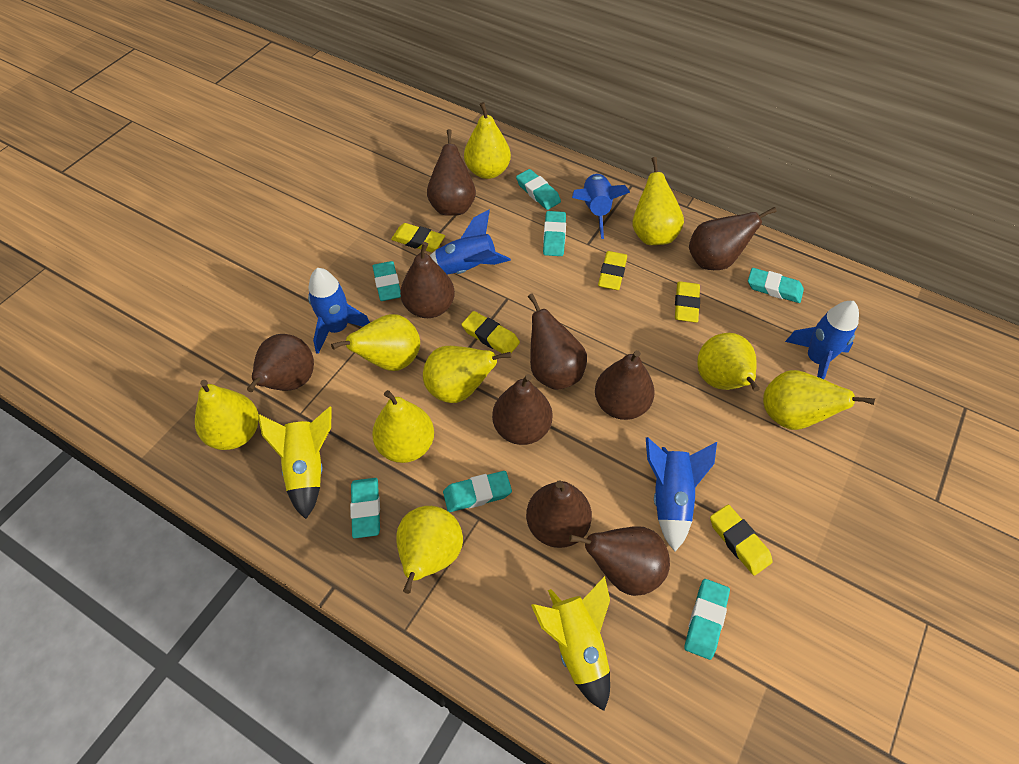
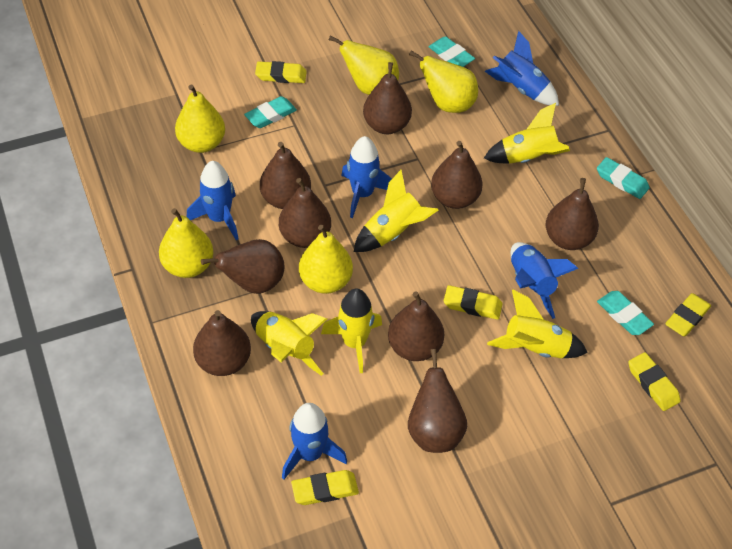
turquoise eraser: [350,478,380,538] [372,261,401,301] [443,471,512,512] [516,169,561,210] [543,211,566,256] [684,579,730,660] [748,268,804,303] = 7 -> [244,96,297,128] [428,36,475,67] [597,157,650,199] [597,291,654,335] = 4
yellow pear: [195,380,259,450] [331,314,420,371] [372,390,434,463] [396,506,463,594] [423,346,511,403] [464,102,511,179] [633,157,684,245] [697,333,760,392] [763,370,875,430] = 9 -> [159,208,214,278] [175,85,225,153] [299,225,353,294] [329,35,399,95] [409,50,478,113] = 5
yellow rocket: [258,407,332,519] [531,576,610,711] = 2 -> [251,311,327,376] [321,288,382,373] [354,170,438,252] [484,103,570,164] [487,290,588,358] = 5

